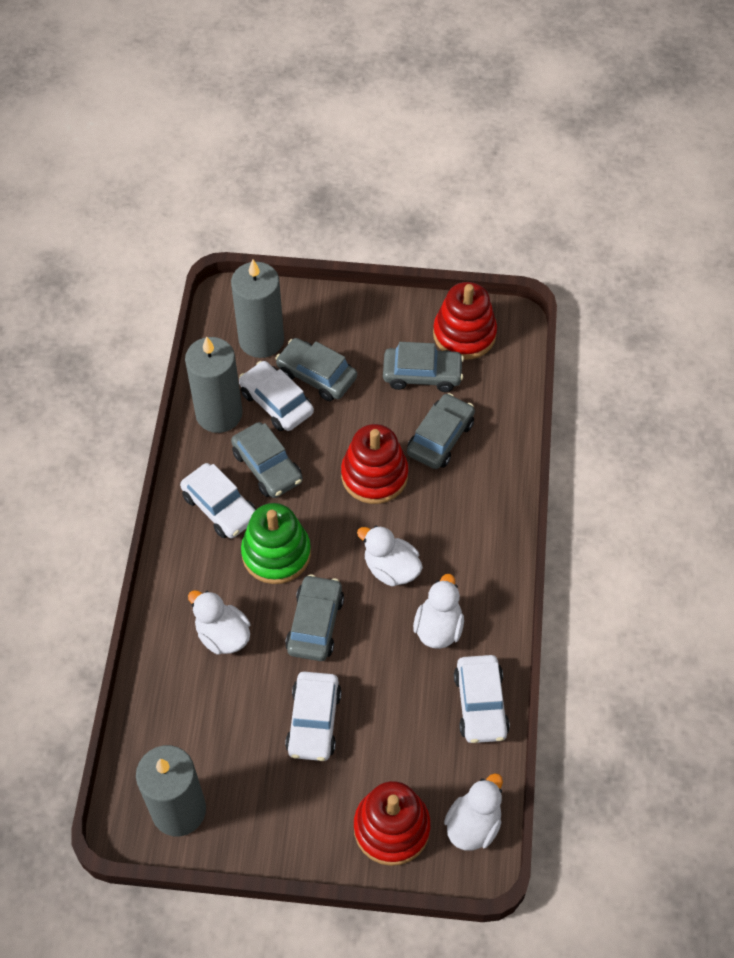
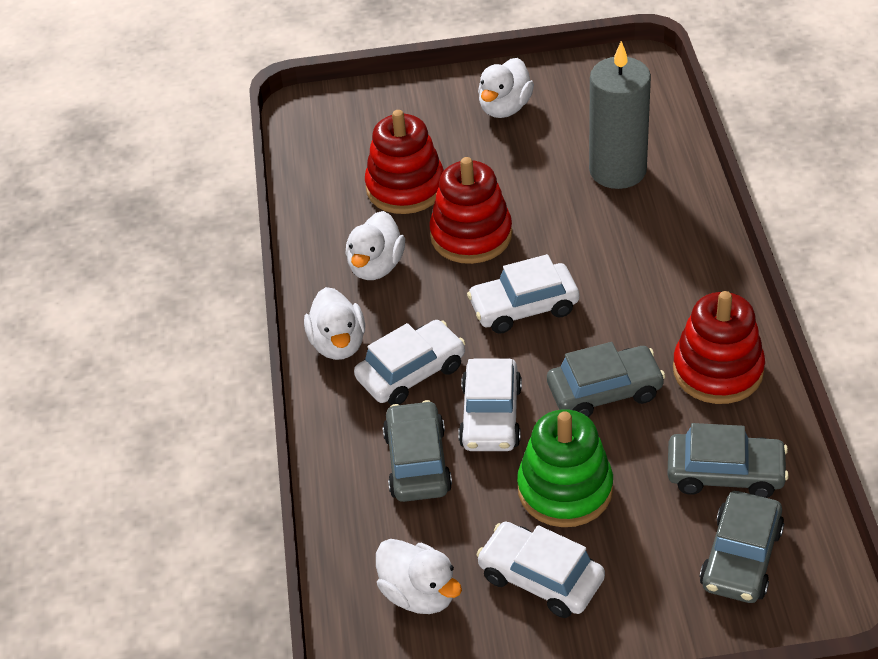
grey candle: [136,745,206,836] [185,336,243,433] [231,259,284,358] = 3 -> [589,41,651,189] = 1
grey car: [231,422,303,498] [276,338,357,401] [285,574,344,661] [383,342,464,392] [407,393,475,469] = 5 -> [383,400,452,502] [547,342,665,417] [667,423,789,498] [700,491,784,603] = 4

